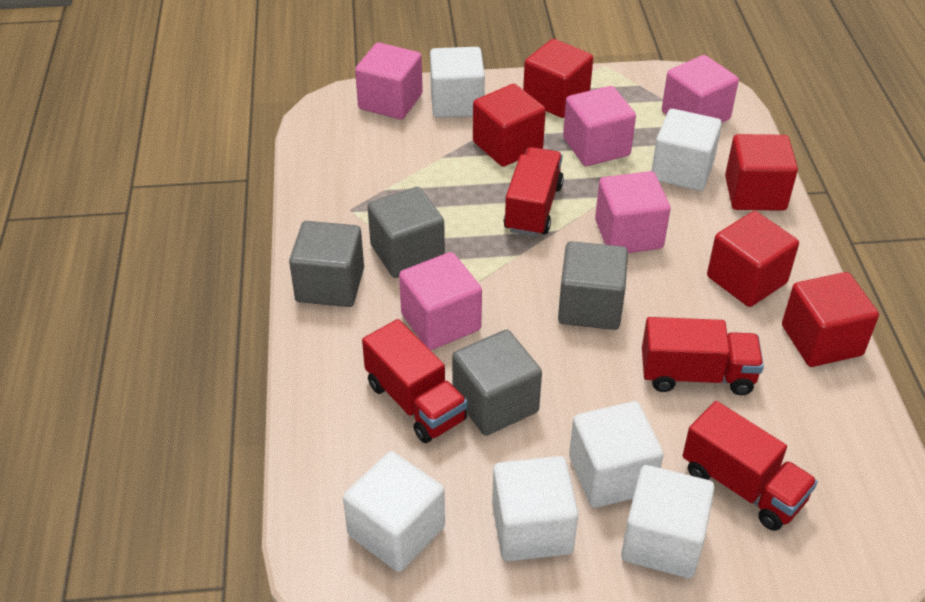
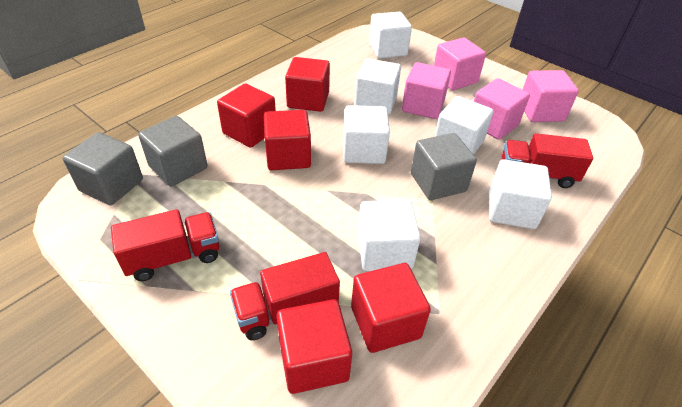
grey cube: [289,221,364,307] [367,187,445,278] [452,329,542,436] [558,241,628,330] = 4 -> [62,132,143,205] [138,116,208,187] [411,133,477,200] = 3
pink cube: [355,42,423,119] [399,252,482,350] [563,86,636,166] [595,171,671,253] [662,55,739,123] = 5 -> [402,62,451,119] [434,37,486,90] [474,78,530,140] [523,70,579,122] = 4
red truck: [362,319,468,443] [504,147,564,237] [642,317,764,395] [682,401,818,531] = 4 -> [111,209,219,281] [230,252,340,340] [502,133,593,188] = 3

